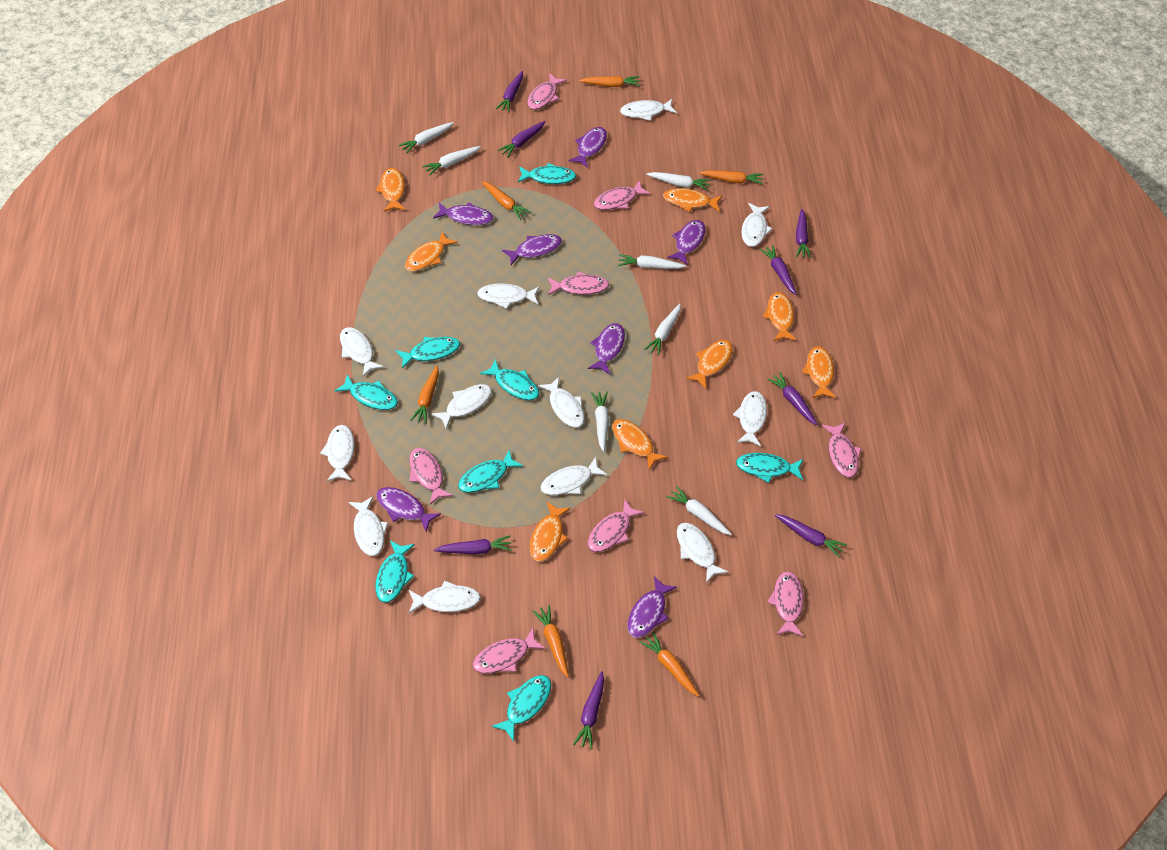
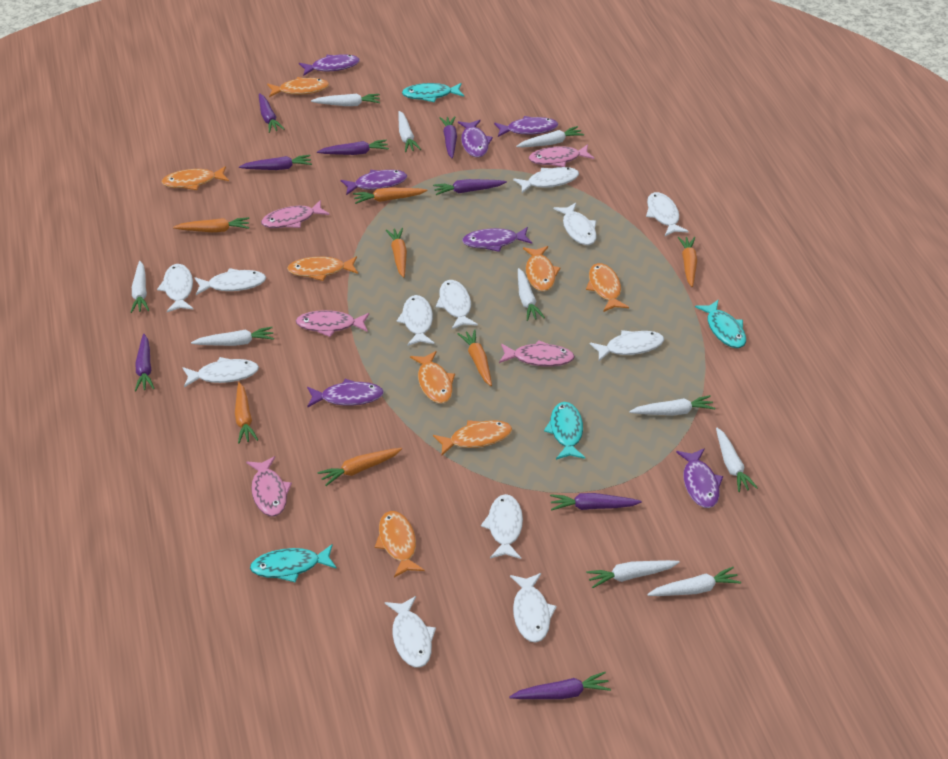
orange carrot: [410,365,439,424] [482,181,531,220] [532,605,569,677] [579,76,640,87] [639,632,700,697] [699,170,764,185] = 6 -> [173,217,249,232] [235,382,258,444] [317,448,402,486] [353,187,427,204] [386,228,407,278] [458,330,492,386] [678,237,697,287] = 7
pink fish: [409,448,453,505] [472,628,545,674] [527,73,567,110] [548,271,609,295] [588,499,644,552] [594,180,650,210] [767,571,804,636] [822,422,861,478] = 8 -> [246,456,292,516] [261,200,330,228] [296,310,369,337] [499,340,575,367] [529,144,594,167] = 5
turquoise fish: [335,374,398,410] [376,540,415,603] [396,337,460,368] [458,450,523,493] [480,360,539,400] [491,675,551,742] [518,163,576,184] [736,453,803,483] = 8 -> [250,544,337,582] [402,83,464,102] [544,402,585,460] [695,300,746,348] = 4
white carrot: [398,122,454,154] [422,146,481,176] [591,392,609,452] [618,254,686,269] [644,304,681,355] [646,172,711,190] [666,486,732,535] = 7 -> [131,261,149,313] [191,327,274,346] [311,94,380,106] [398,111,421,152] [516,126,584,147] [518,268,545,321] [586,560,680,588] [629,395,715,415] [647,567,741,596] [716,428,758,492] = 10

